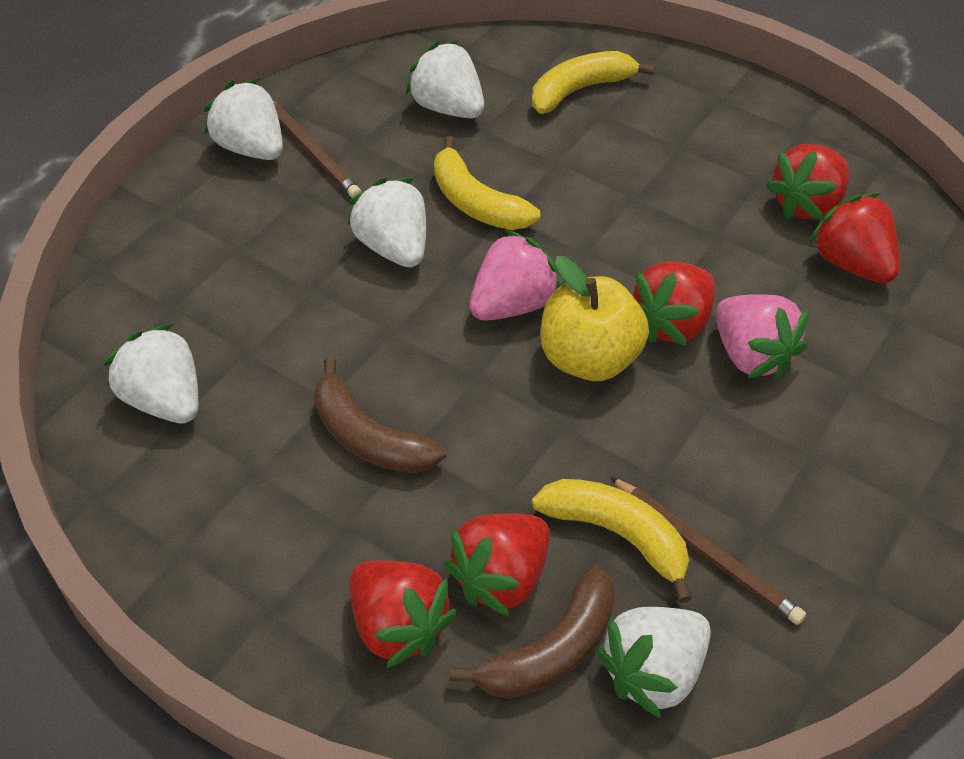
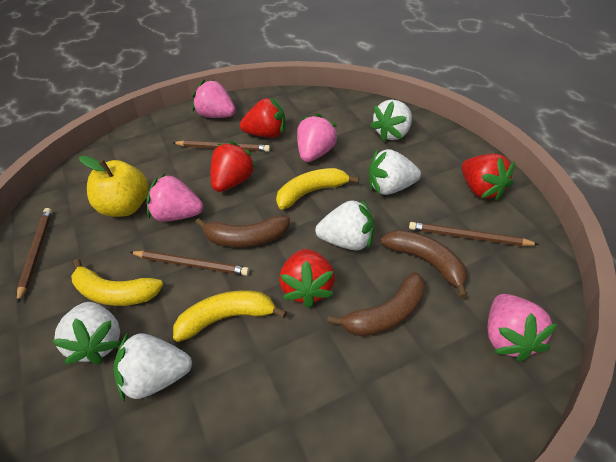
brown banana: [314,357,446,474] [450,565,615,699] = 2 -> [195,216,290,247] [327,272,425,336] [380,230,467,298] = 3
brown pencil: [273,101,361,198] [610,477,806,625] = 2 -> [17,208,52,303] [130,250,249,276] [173,140,270,152] [409,222,539,246] = 4
pink strawberry: [469,230,561,321] [715,294,809,379] = 2 -> [147,174,203,222] [193,80,236,118] [297,113,338,162] [488,294,557,362] = 4
red strawberry: [349,560,457,668] [444,513,550,617] [633,261,715,346] [766,144,849,221] [809,193,900,284] = 5 -> [211,141,257,192] [240,98,286,138] [279,249,335,308] [461,154,515,201] = 4

